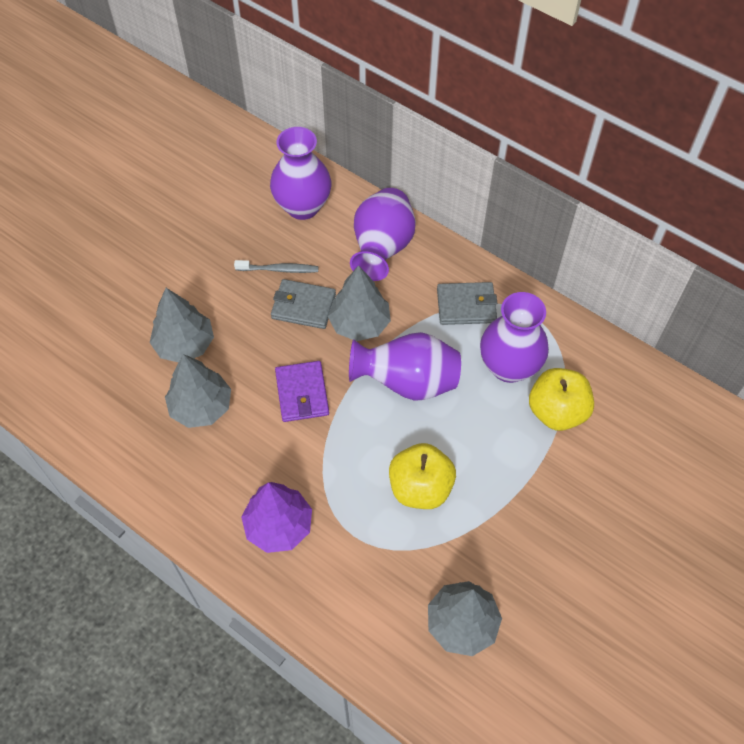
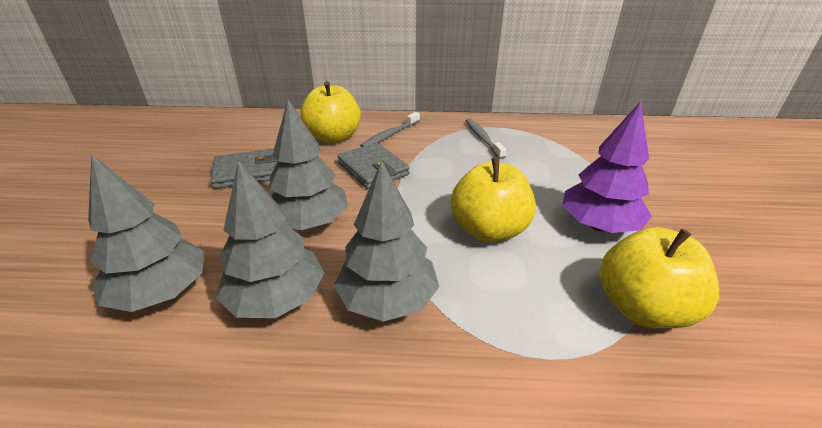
grey toothbrush: [234,260,319,273] = 1 -> [360,112,420,147] [466,119,506,159] = 2
purple vase: [270,127,331,220] [349,332,461,401] [350,188,416,281] [480,292,549,383] = 4 -> none = 0
purple wallet: [275,361,329,422] = 1 -> none = 0
yellow apple: [389,443,456,509] [529,368,594,431] = 2 -> [300,81,361,143] [451,157,536,243] [600,227,719,328] = 3

